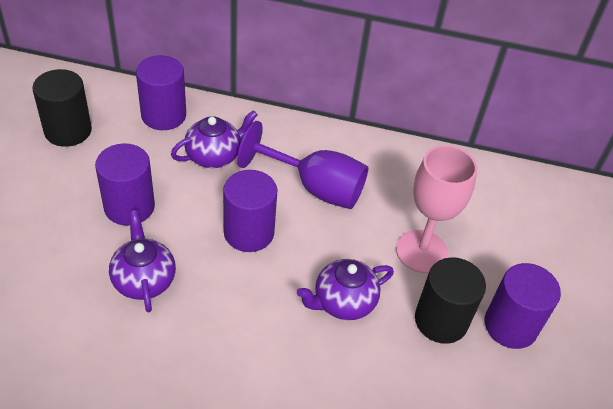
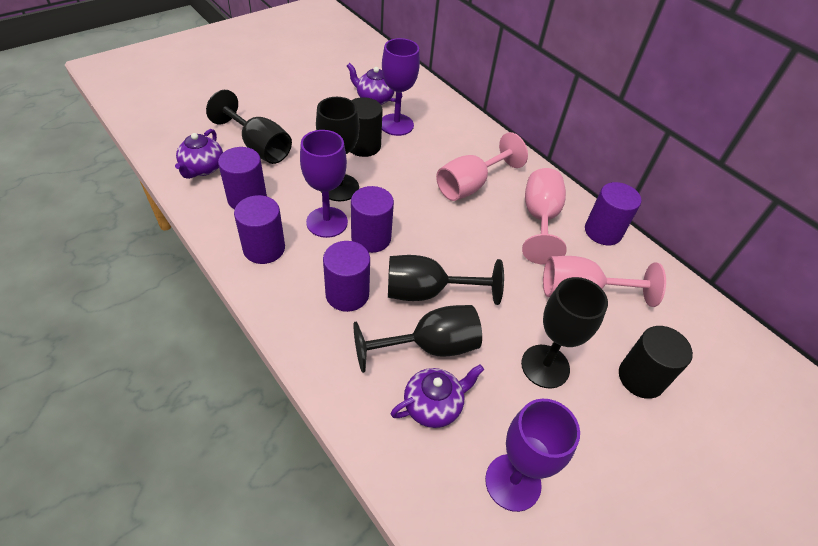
black goblet: none = 0 -> [206,90,292,164] [316,97,359,201] [353,305,482,373] [388,255,504,305] [521,277,608,389] = 5
pink goblet: [396,145,477,273] = 1 -> [436,132,528,201] [522,168,567,265] [543,256,666,307] = 3
purple cylinder: [95,143,155,226] [136,55,186,130] [223,170,277,252] [485,263,561,349] = 4 -> [218,147,267,209] [234,195,285,264] [323,241,370,312] [351,186,394,253] [585,182,641,245] = 5
purple goblet: [237,121,368,209] = 1 -> [300,130,348,238] [382,38,420,136] [485,399,580,512] = 3

